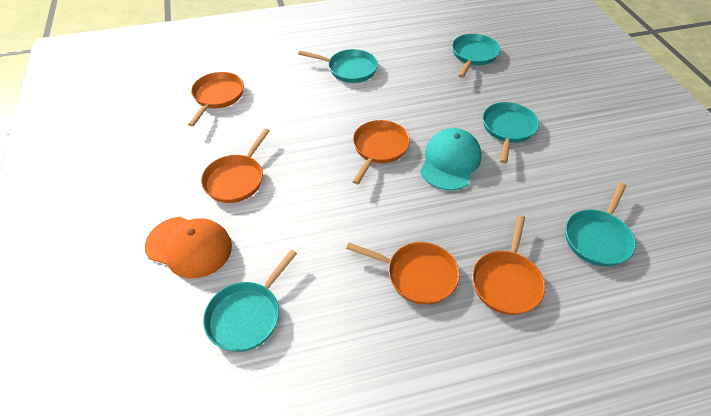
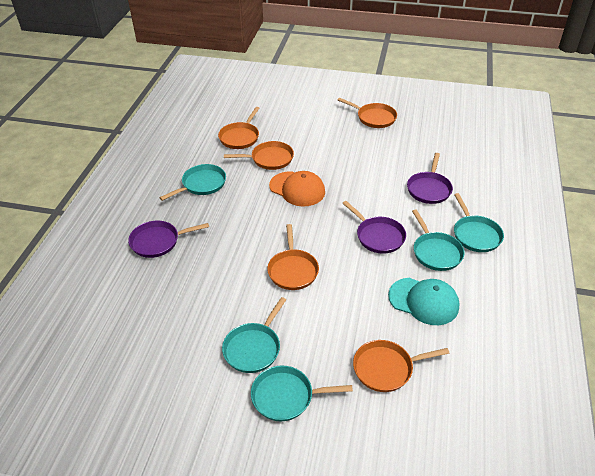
purple pan: none = 0 -> [128,221,209,258] [342,201,406,254] [407,153,453,204] = 3

